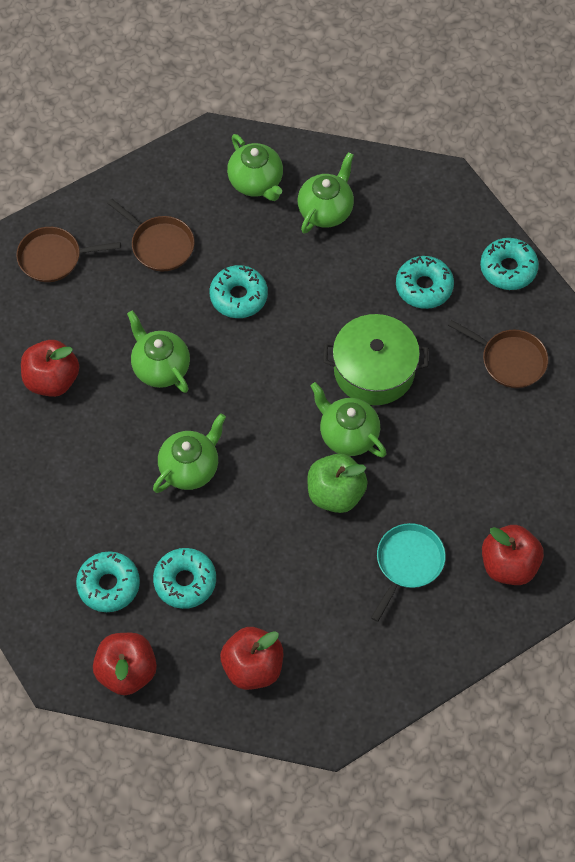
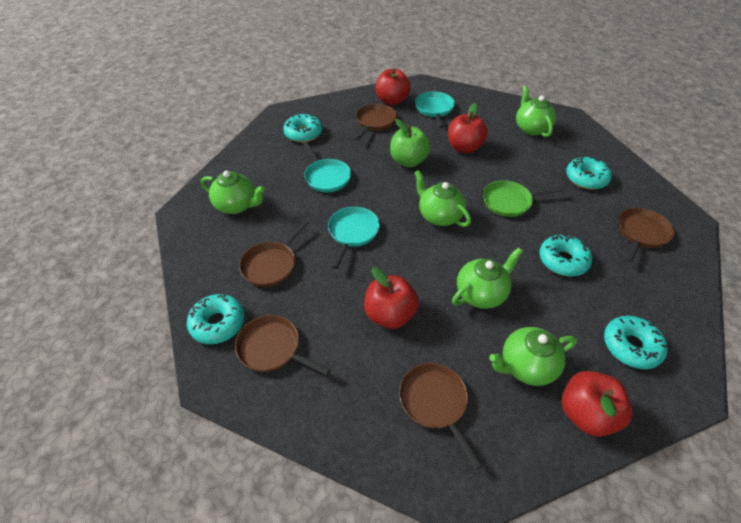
brown pan: [16,227,121,282] [107,198,195,272] [448,320,548,388] = 3 -> [235,315,331,376] [239,220,309,287] [354,104,397,141] [399,363,483,470] [618,208,674,263] = 5
green pan: none = 0 -> [483,180,564,217] = 1
green pot: [323,314,428,405] = 1 -> none = 0
turquoise pan: [371,523,446,622] = 1 -> [303,142,351,192] [328,207,380,269] [415,91,455,128] = 3

